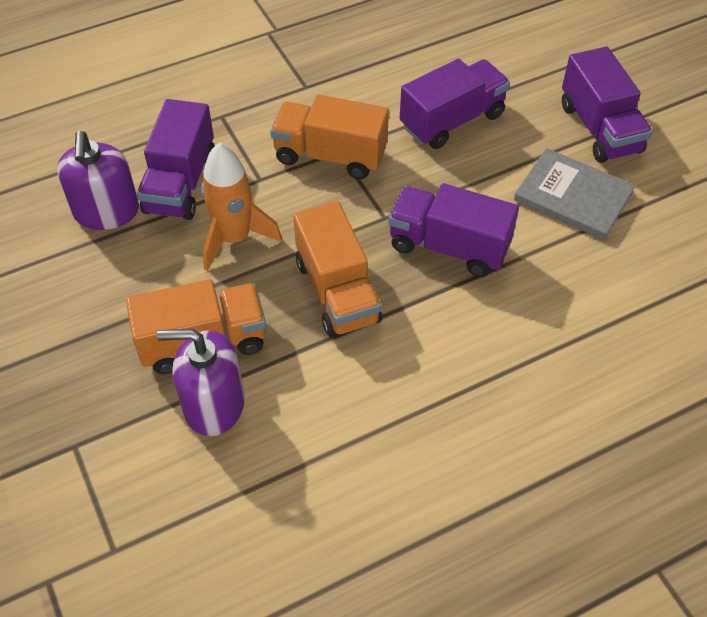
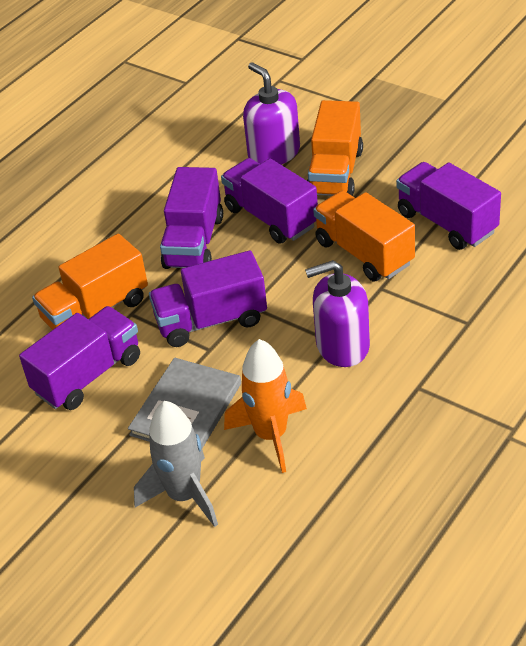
grey rocket: none = 0 -> [134,401,218,527] = 1
purple truck: [137,99,215,220] [388,183,519,277] [400,59,510,149] [562,47,653,163] = 4 -> [19,306,140,410] [149,251,267,347] [160,167,223,269] [221,158,318,244] [396,162,501,250] = 5

